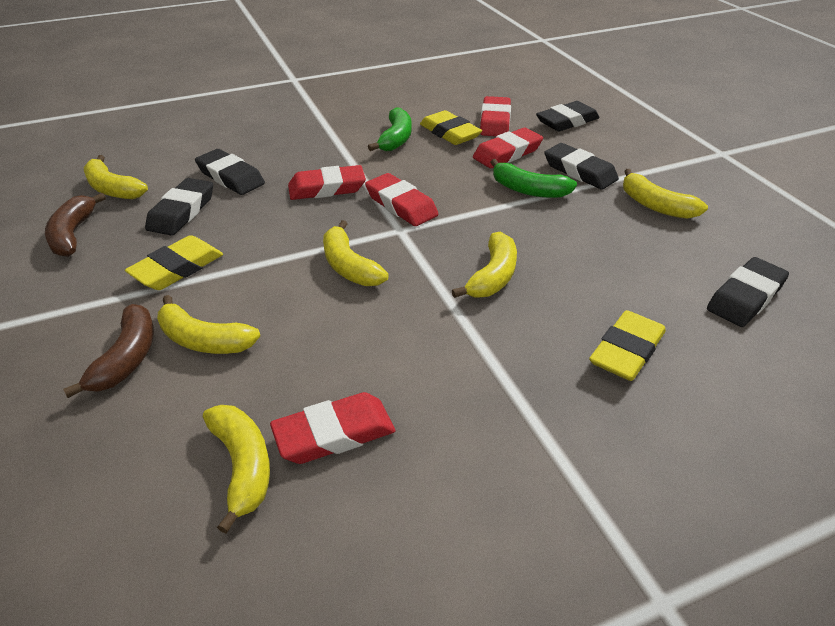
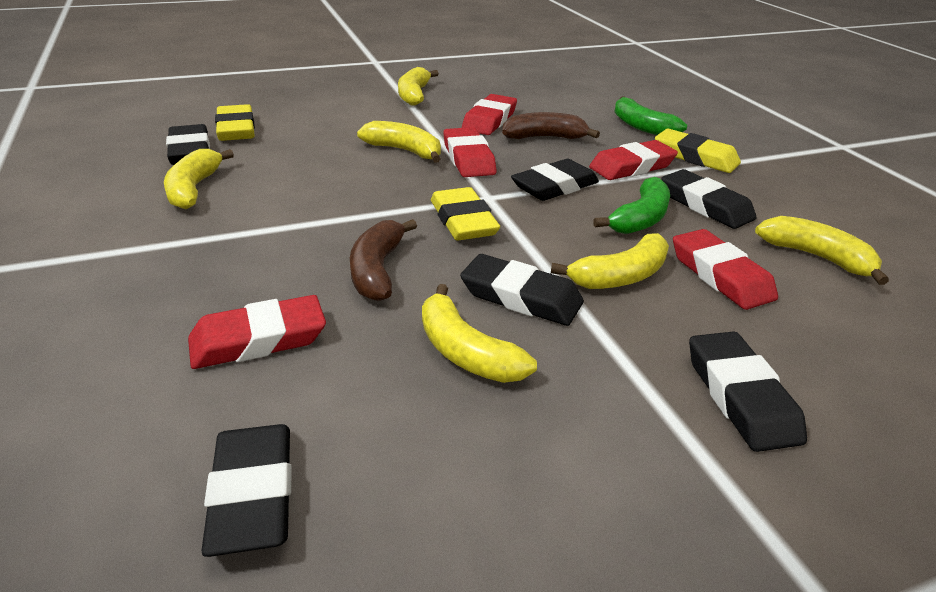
black eraser: [145,178,213,236] [195,149,265,195] [536,101,600,132] [544,143,619,189] [707,257,789,327] = 5 -> [166,124,210,165] [202,424,292,557] [460,254,584,326] [511,159,599,201] [661,169,756,229] [689,331,807,452] = 6

